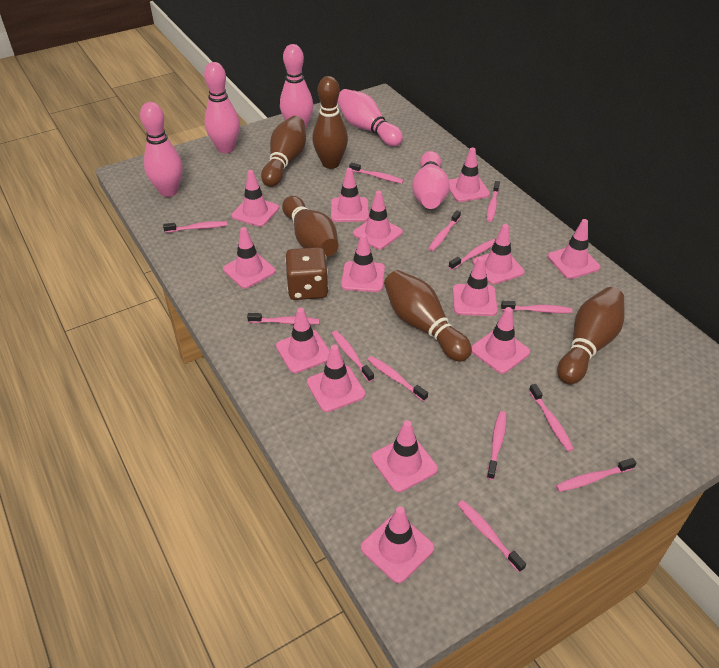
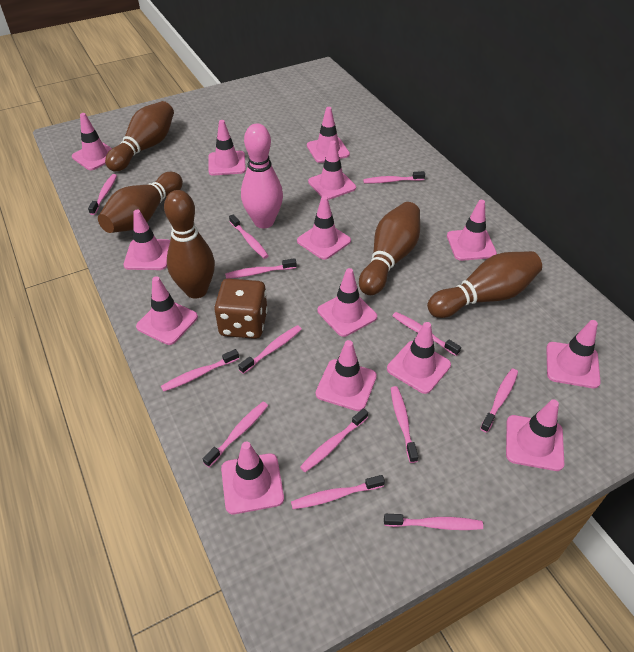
pink bowling pin: [140,102,182,197] [204,62,240,153] [280,44,313,131] [337,89,403,146] [412,151,450,209] = 5 -> [241,124,283,228] = 1

